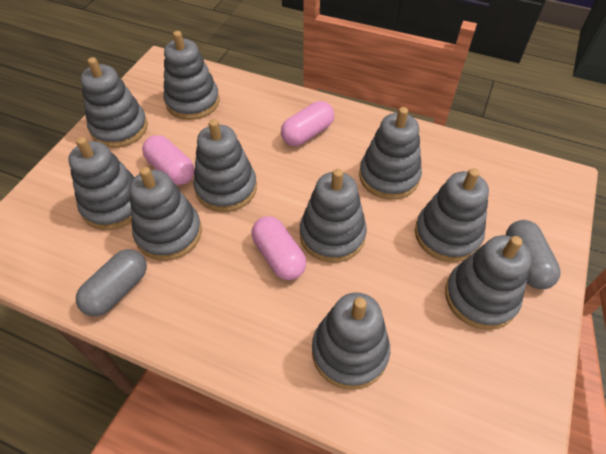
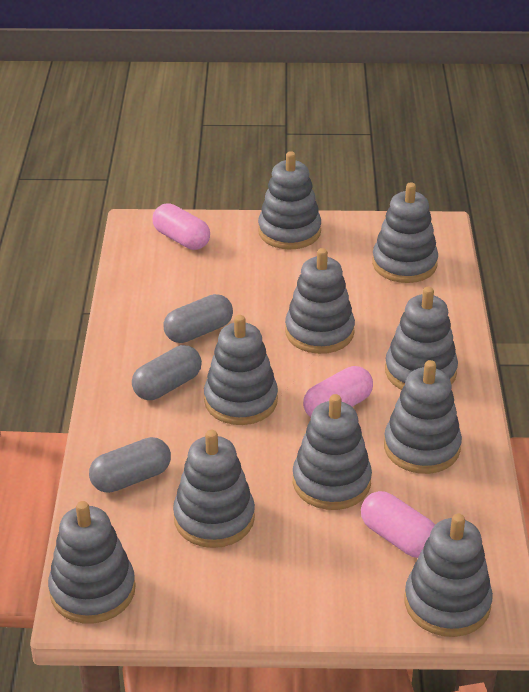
grey capsule: [76,249,147,316] [506,220,561,289] = 2 -> [89,437,171,493] [132,345,202,400] [163,294,233,343] = 3

